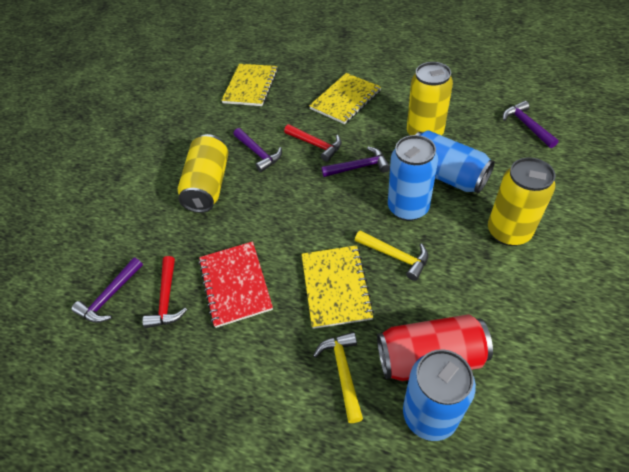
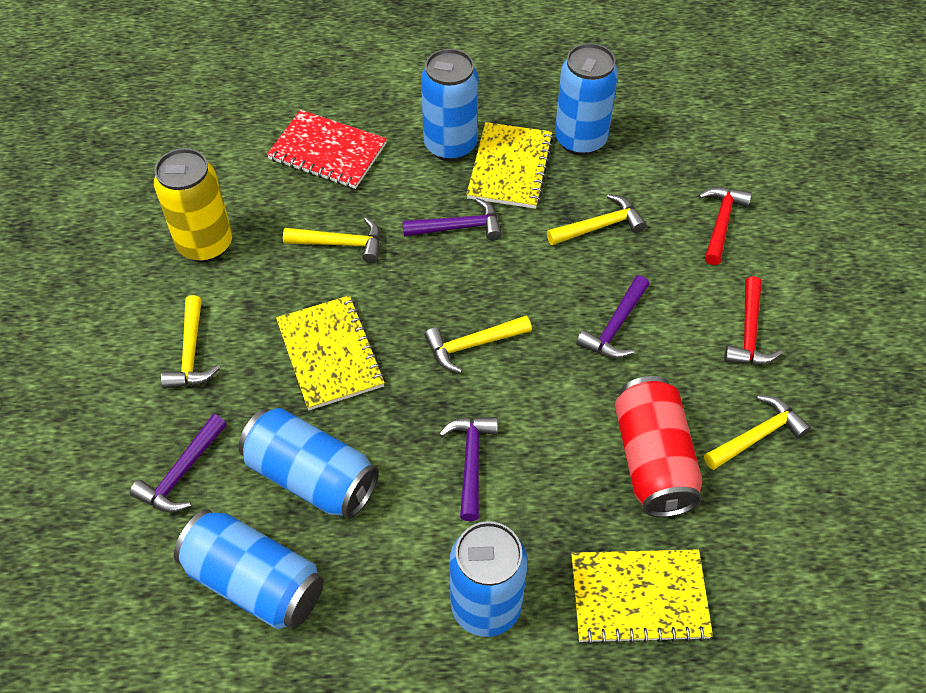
blue can: [388,135,438,221] [403,349,476,441] [415,130,495,193] = 3 -> [174,509,324,629] [238,408,379,519] [421,49,478,161] [449,521,528,637] [555,43,618,156] = 5
yellow can: [178,134,228,213] [407,62,453,136] [488,158,555,246] = 3 -> [154,148,232,262] = 1
yellow hammer: [313,332,363,423] [355,231,428,281] = 2 -> [161,295,220,389] [283,217,381,263] [424,315,532,373] [547,194,646,245] [704,395,811,470] = 5

